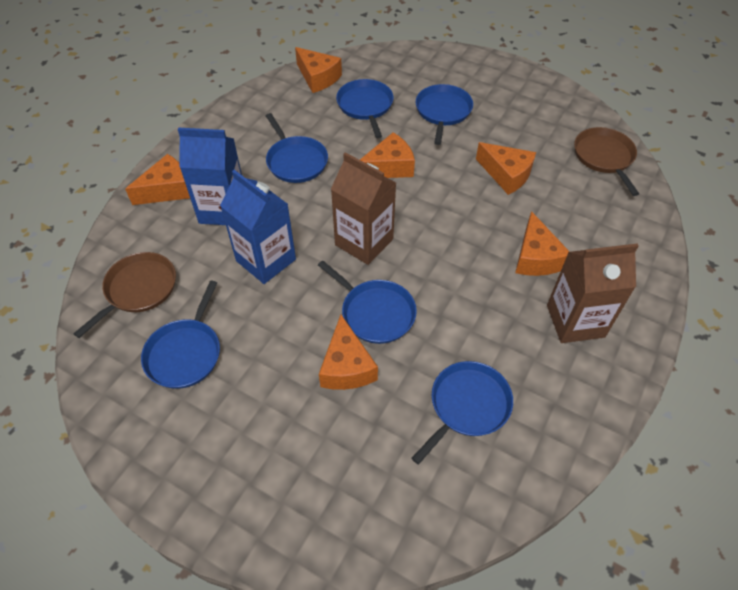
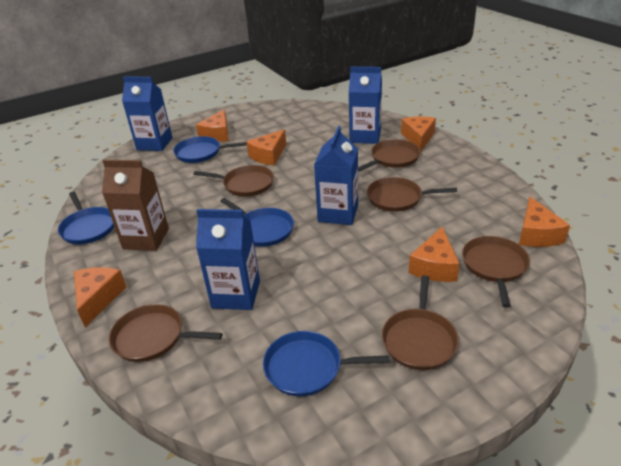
blue carton: [178,127,242,225] [220,170,296,284] = 2 -> [122,76,173,151] [196,209,260,310] [314,126,358,225] [349,67,382,144] = 4
blue pan: [141,281,220,389] [266,113,328,183] [318,261,417,344] [336,79,394,138] [412,361,513,464] [416,84,473,145] = 6 -> [58,192,114,244] [173,136,247,163] [220,198,294,247] [263,331,390,396] = 4
brown carton: [331,152,396,265] [547,244,638,343] = 2 -> [102,160,169,251] = 1
brown pan: [73,252,176,338] [574,127,639,196] = 2 -> [109,304,222,362] [194,165,274,197] [358,139,421,172] [367,177,457,212] [382,275,459,370] [462,236,530,308] = 6

